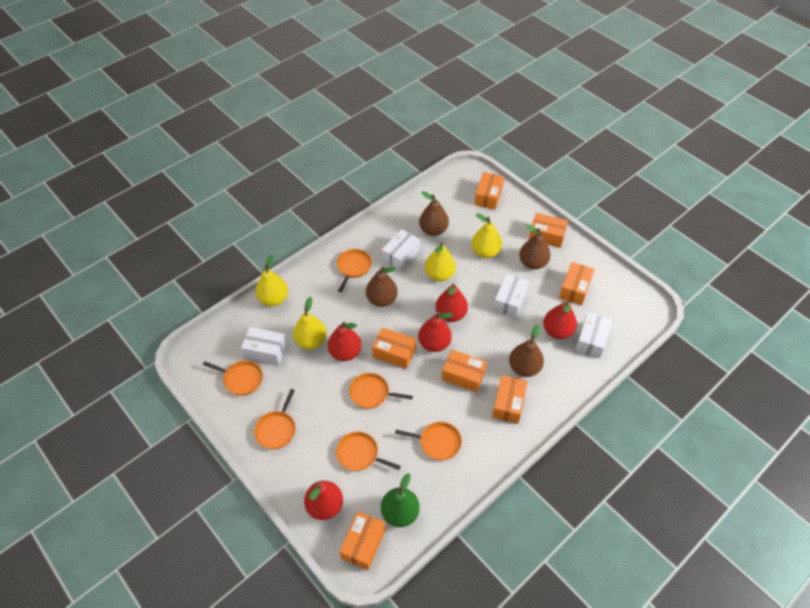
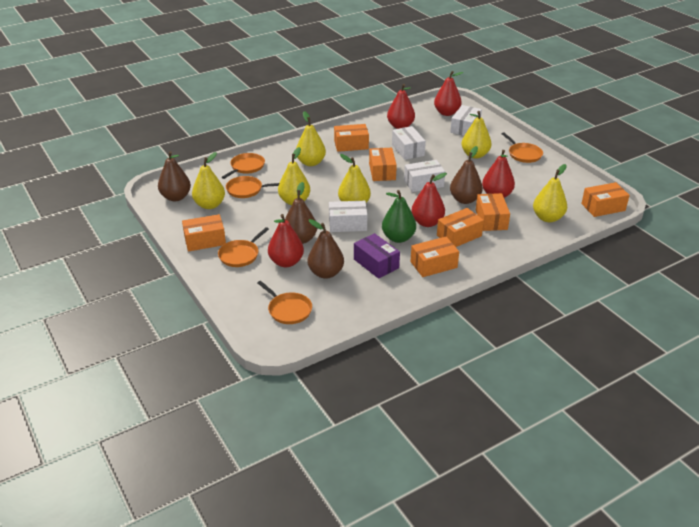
orange pan: [203,360,263,396] [254,389,296,449] [336,432,401,471] [337,249,372,292] [349,373,413,409] [395,422,462,461] = 6 -> [218,227,269,267] [222,153,265,179] [226,176,279,198] [258,281,312,324] [502,132,543,163] = 5
purple box: none = 0 -> [354,233,400,279] = 1
yellow pear: [256,255,288,306] [293,297,327,350] [425,242,456,281] [471,213,502,258] = 4 -> [192,152,225,209] [278,147,310,205] [296,111,326,166] [338,154,371,203] [461,111,492,158] [533,164,567,222] = 6

